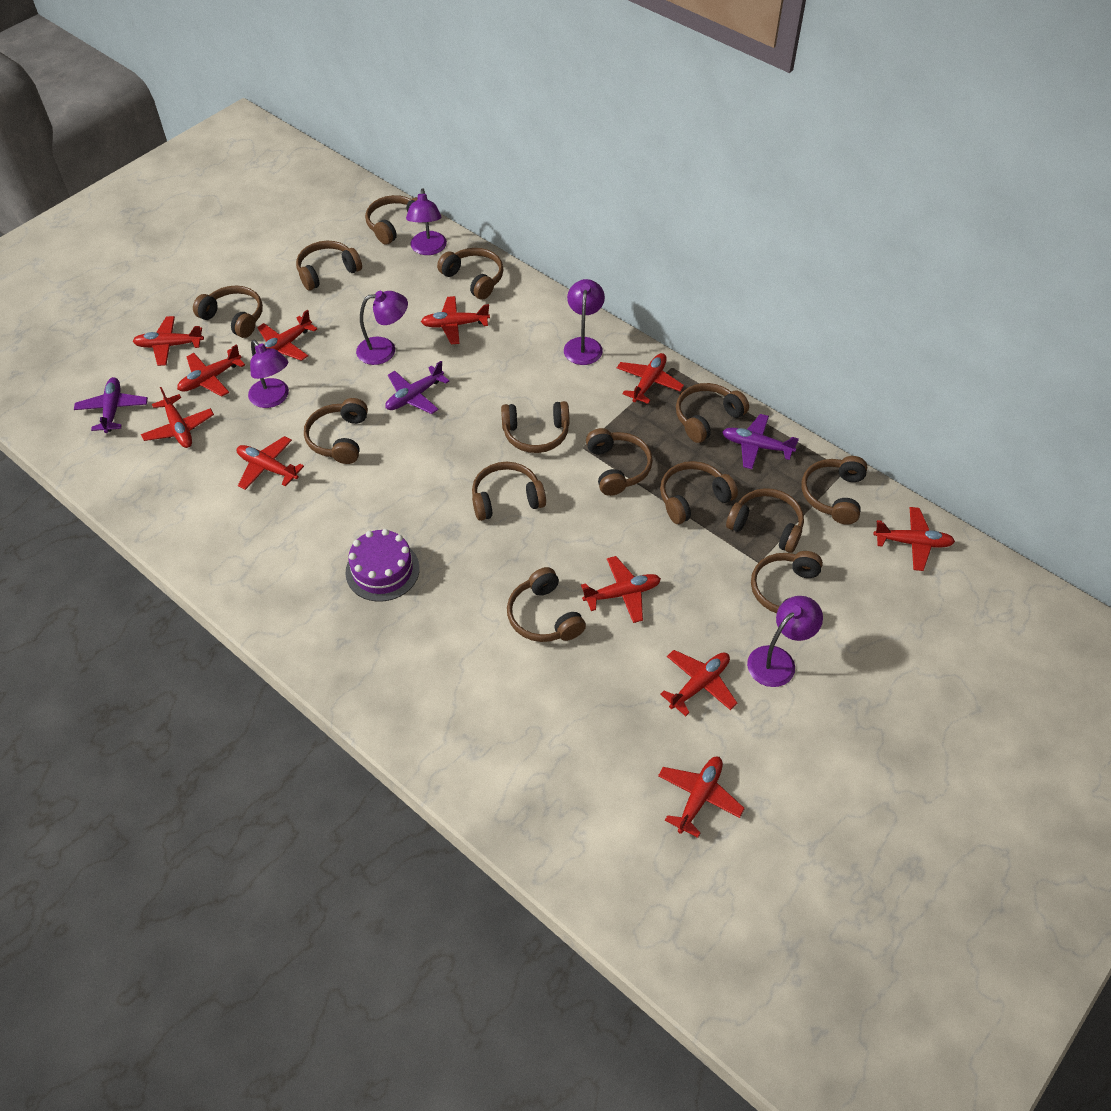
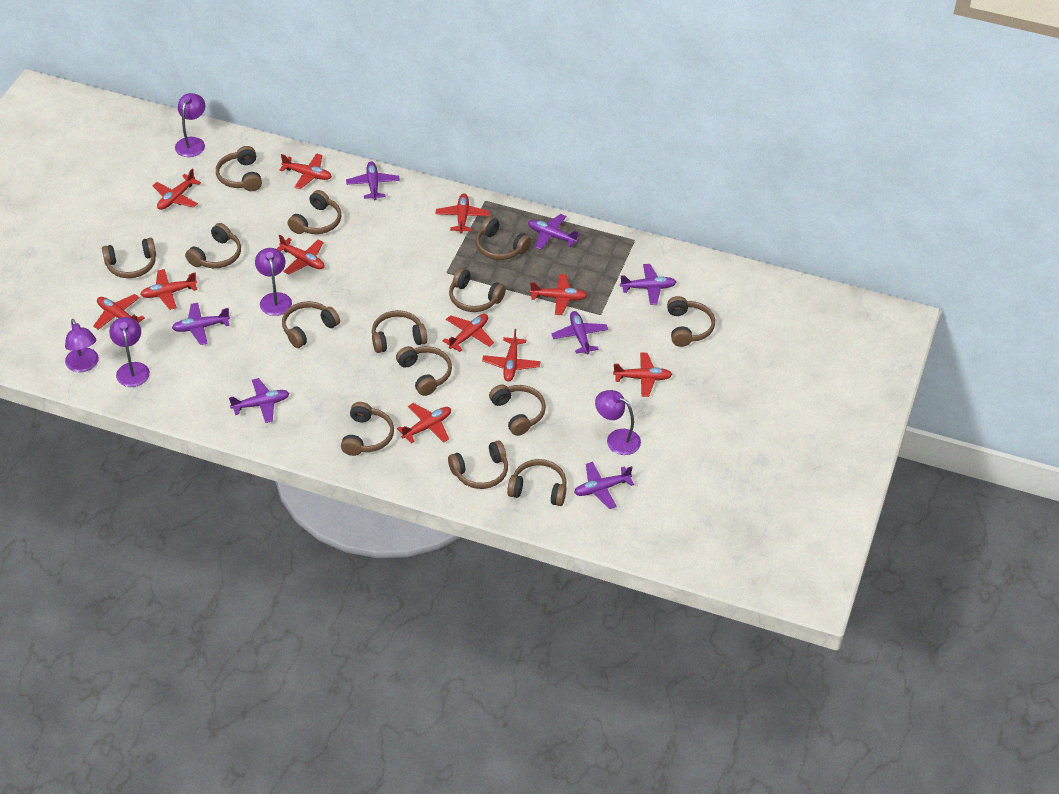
purple cake: [346,529,420,602] = 1 -> none = 0
purple plane: [74,377,148,433] [385,361,449,414] [722,414,799,469] = 3 -> [172,303,230,345] [229,378,290,423] [346,162,400,200] [528,214,580,250] [551,311,608,355] [574,462,634,509] [620,264,676,305] = 7

